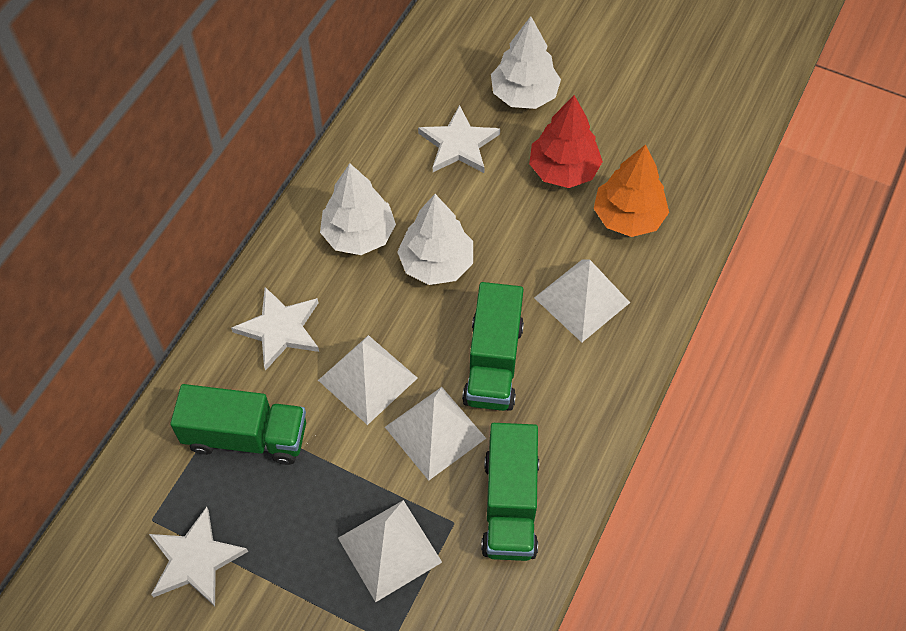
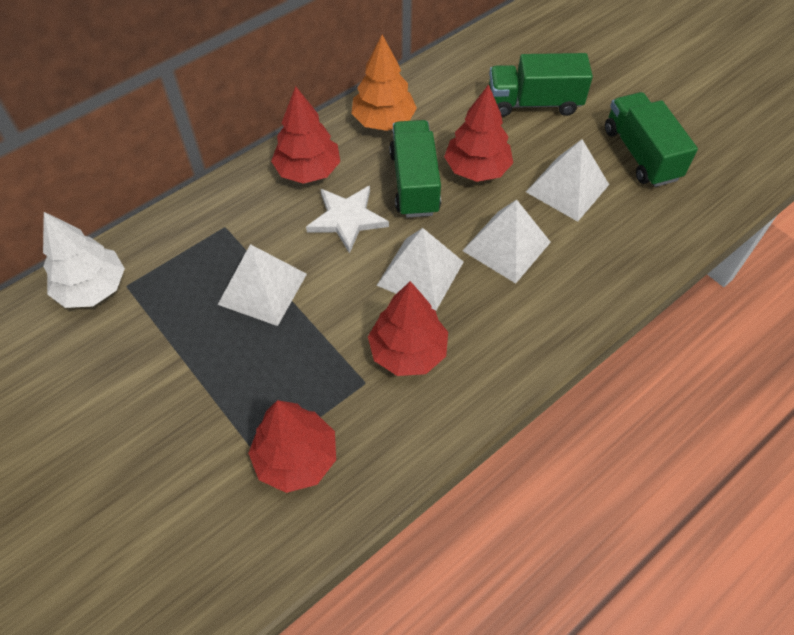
red tree: [529,95,603,188] = 1 -> [248,400,336,493] [271,86,340,184] [368,281,448,376] [444,84,513,182] = 4
white star: [149,507,248,606] [231,287,319,371] [418,105,500,173] = 3 -> [306,186,389,254] = 1
white tree: [320,163,396,255] [397,194,473,285] [491,16,561,109] = 3 -> [43,212,125,308] = 1

